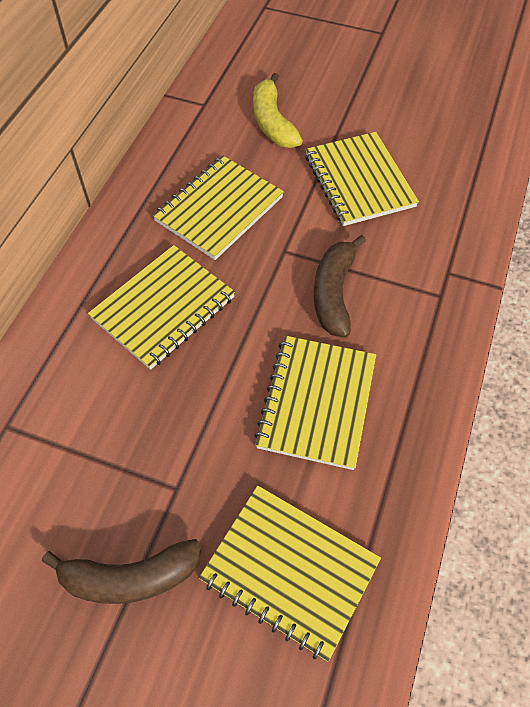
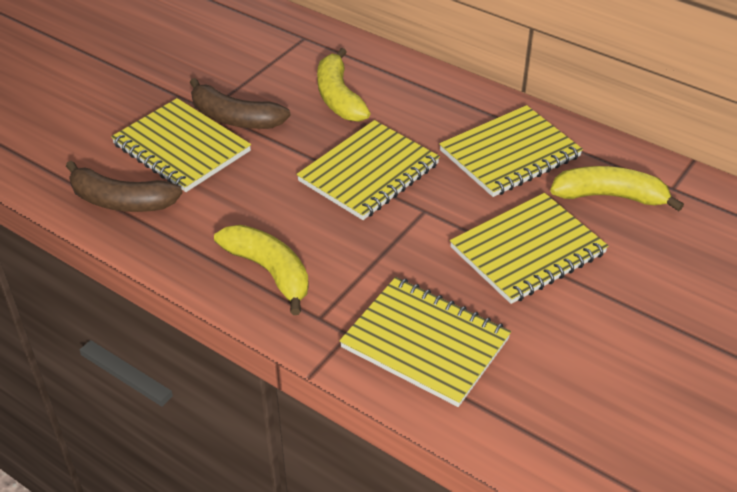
yellow banana: [253,73,303,148] = 1 -> [214,225,309,315] [317,48,371,122] [550,166,684,211] = 3

